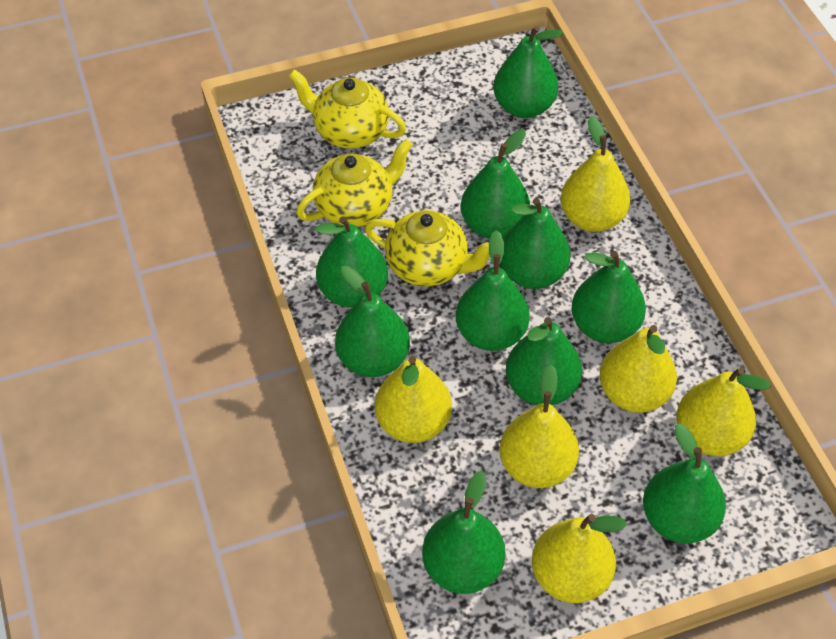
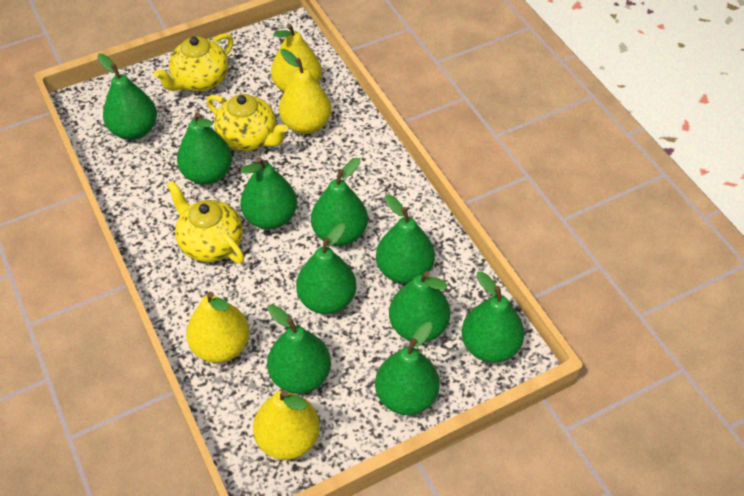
yellow pear: [375,356,452,443] [500,365,579,488] [532,514,627,603] [561,116,631,232] [600,325,677,412] [676,367,771,456] = 6 -> [186,292,250,363] [253,390,320,460] [271,24,322,92] [279,49,331,134] = 4

